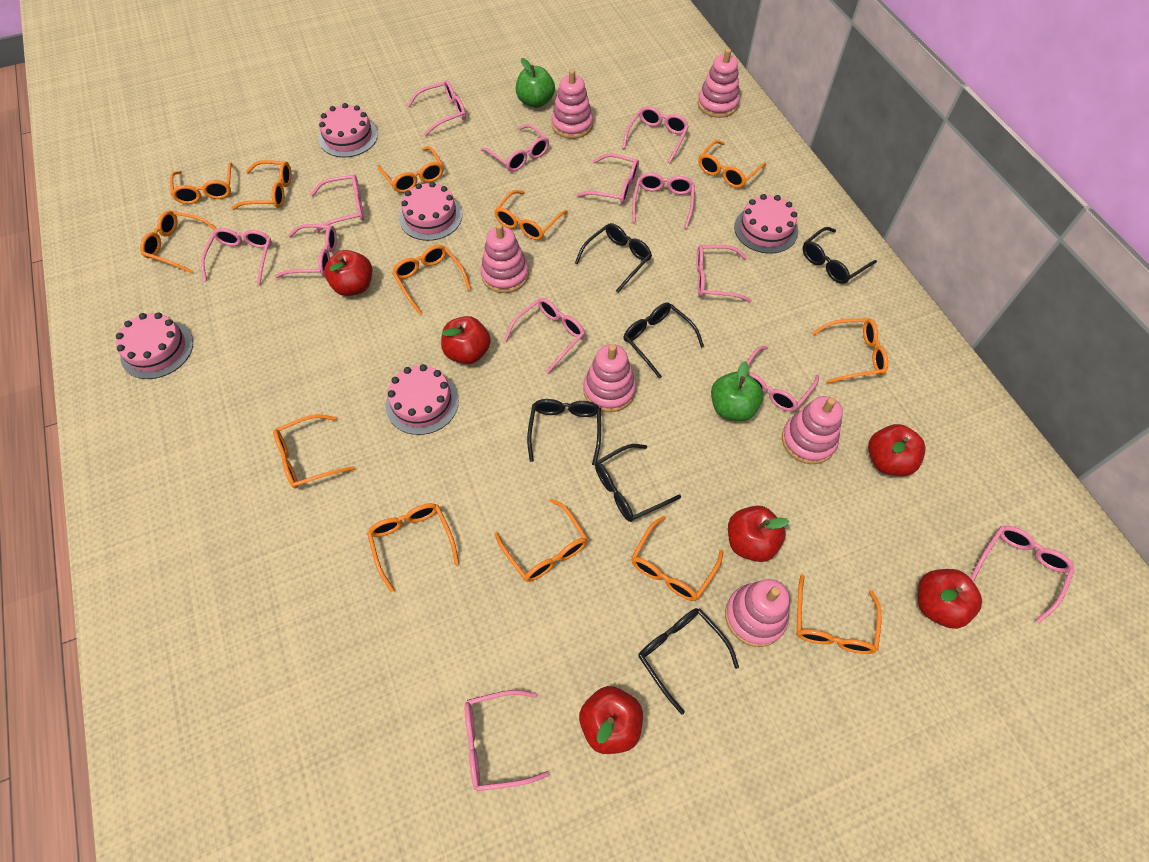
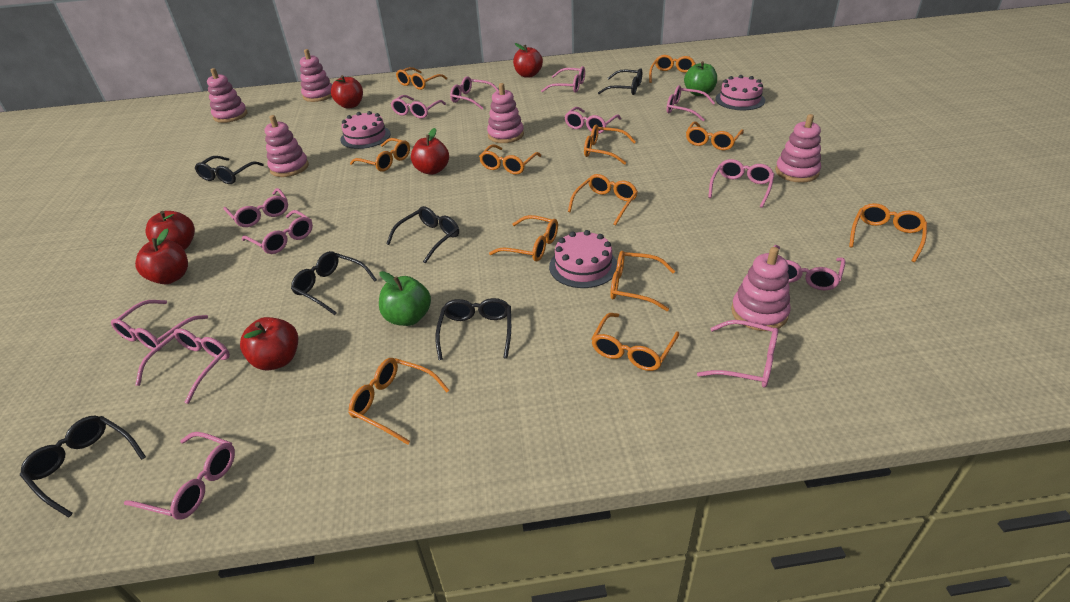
orange glasses: [140,211,217,273] [170,162,232,204] [232,160,292,210] [273,414,355,489] [367,503,459,592] [377,146,444,193] [392,245,471,315] [494,190,568,240] [495,498,588,582] [631,516,724,601] [699,140,766,188] [796,575,882,654] [812,318,888,383] = 13 -> [349,358,449,445] [350,138,410,172] [396,67,447,90] [479,144,541,175] [489,215,558,261] [568,174,638,226] [584,125,636,165] [591,313,679,371] [610,251,675,311] [649,55,696,83] [686,121,744,150] [849,203,927,262] = 12
pink cake: [116,313,193,379] [319,103,378,157] [386,364,459,435] [399,182,462,241] [734,194,798,254] = 5 -> [341,111,391,149] [549,230,617,288] [715,75,765,110] = 3

